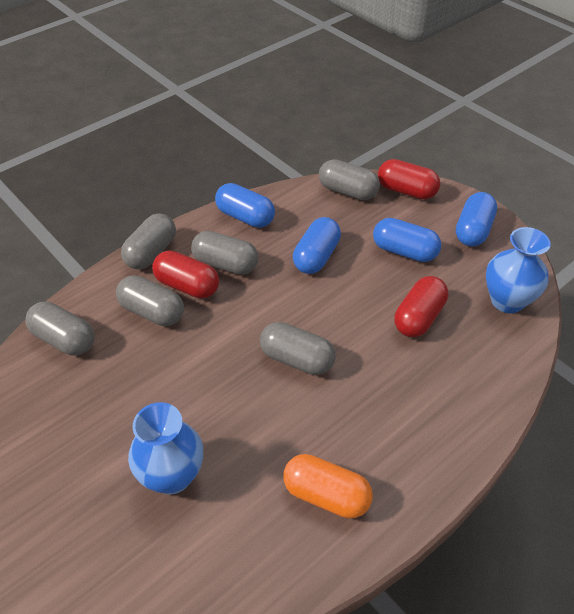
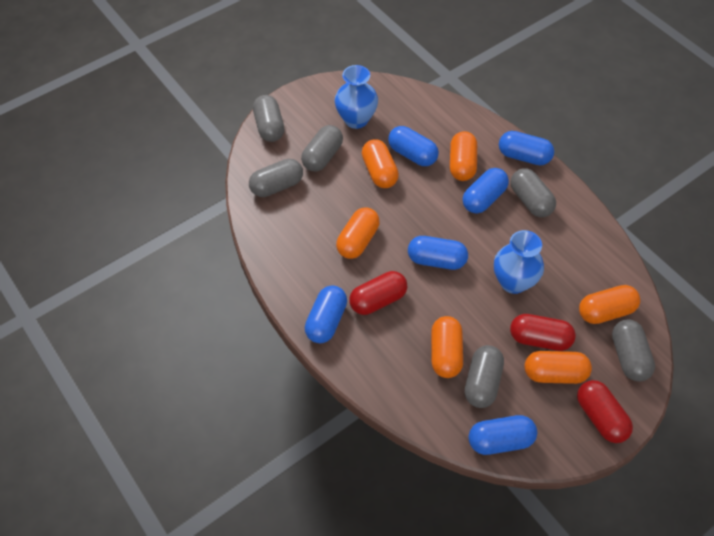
blue capsule: [215,183,275,228] [293,217,341,274] [373,218,441,262] [456,192,497,247] = 4 -> [305,285,347,343] [388,126,439,166] [408,236,468,270] [463,168,509,213] [468,415,537,455] [499,131,554,165] = 6
orange capsule: [283,454,373,518] = 1 -> [336,208,380,259] [362,139,399,188] [431,316,463,378] [450,131,477,181] [525,351,592,384] [579,285,640,324] = 6

